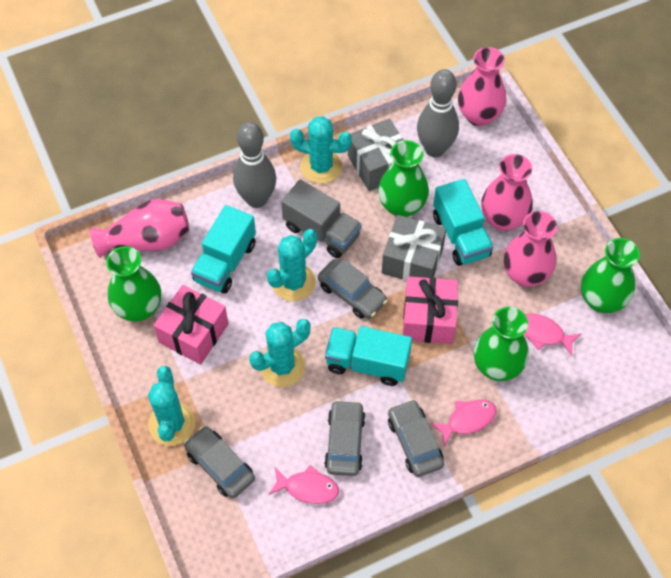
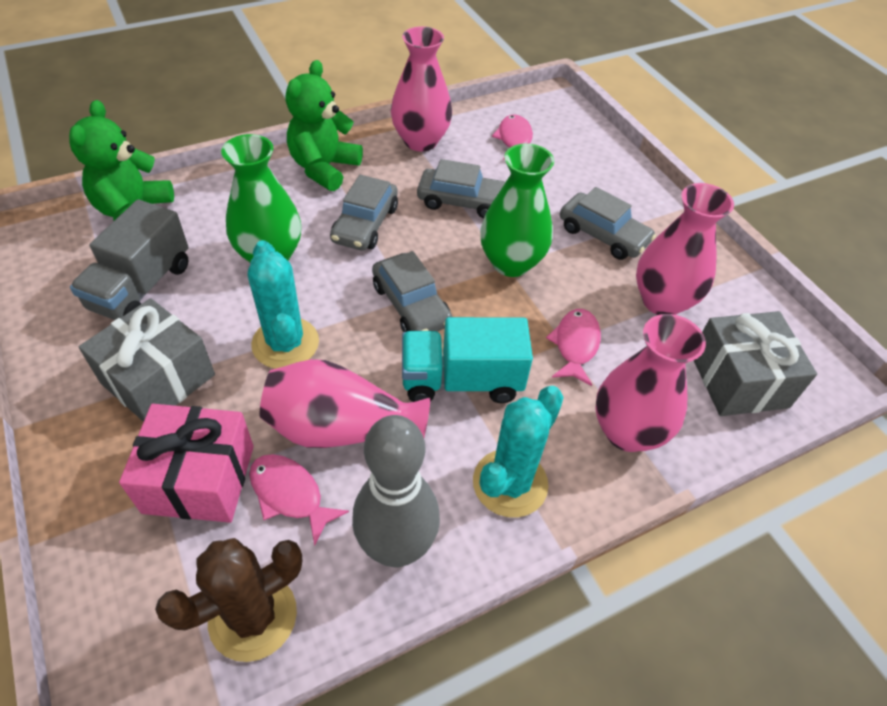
brown cactus: none = 0 -> [155,538,302,662] = 1
green teddy bear: none = 0 -> [69,100,174,221] [285,60,363,191] = 2
green vase: [106,246,161,322] [378,140,429,217] [474,307,529,381] [581,238,640,313] = 4 -> [221,134,301,262] [480,143,554,277] = 2
grey bowling pin: [233,122,276,208] [417,69,459,157] = 2 -> [352,415,440,568] = 1
pink gift: [154,285,229,365] [403,276,458,344] = 2 -> [119,404,254,523] = 1
turquoise cactus: [148,366,196,446] [249,319,311,387] [267,229,317,302] [290,116,352,184] = 4 -> [248,240,319,369] [473,386,564,518] = 2
turquoise truck: [191,205,256,293] [325,326,412,386] [433,179,493,266] = 3 -> [402,317,533,403] = 1

